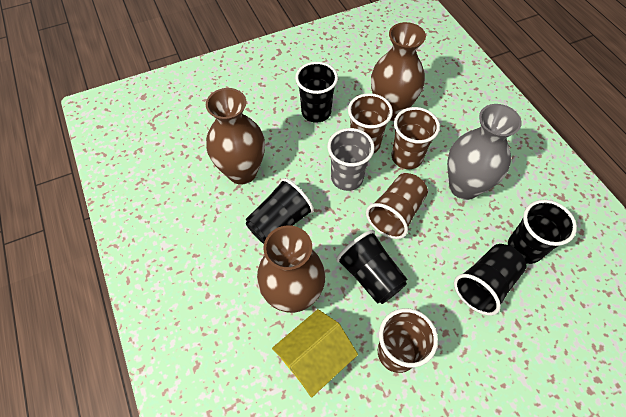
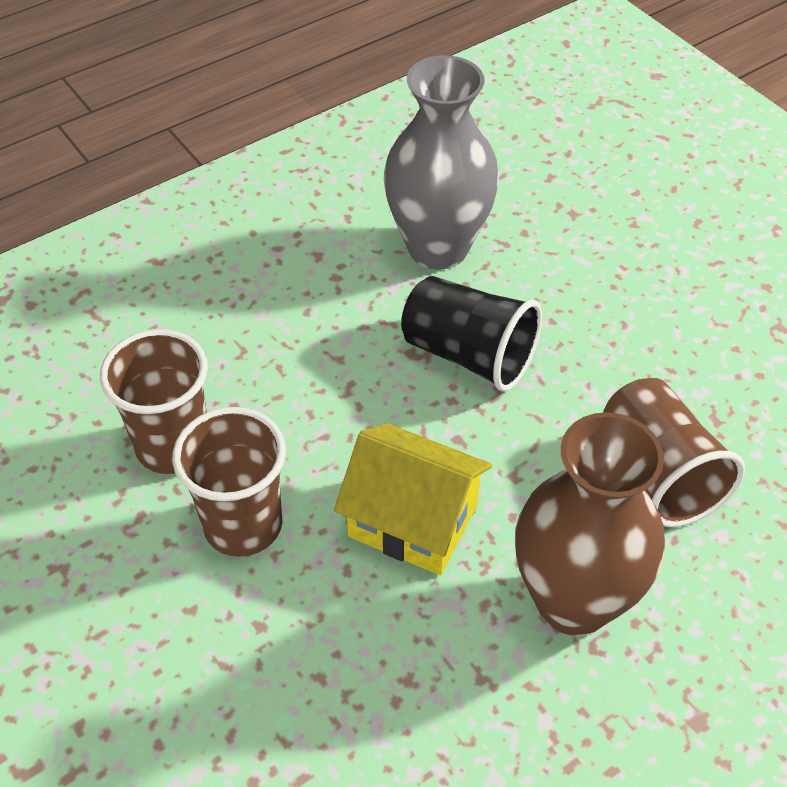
black cup: [246,178,314,244] [295,62,338,123] [336,230,407,304] [454,244,526,316] [508,200,577,264] = 5 -> [401,276,542,392] = 1
brown cup: [348,93,393,153] [366,173,428,239] [378,308,438,373] [391,107,440,169] = 4 -> [100,329,208,474] [172,407,286,557] [603,378,745,527] = 3
brown vase: [206,88,265,185] [257,225,325,313] [371,22,426,121] = 3 -> [515,412,665,636] = 1
grey cup: [327,128,375,191] = 1 -> none = 0

